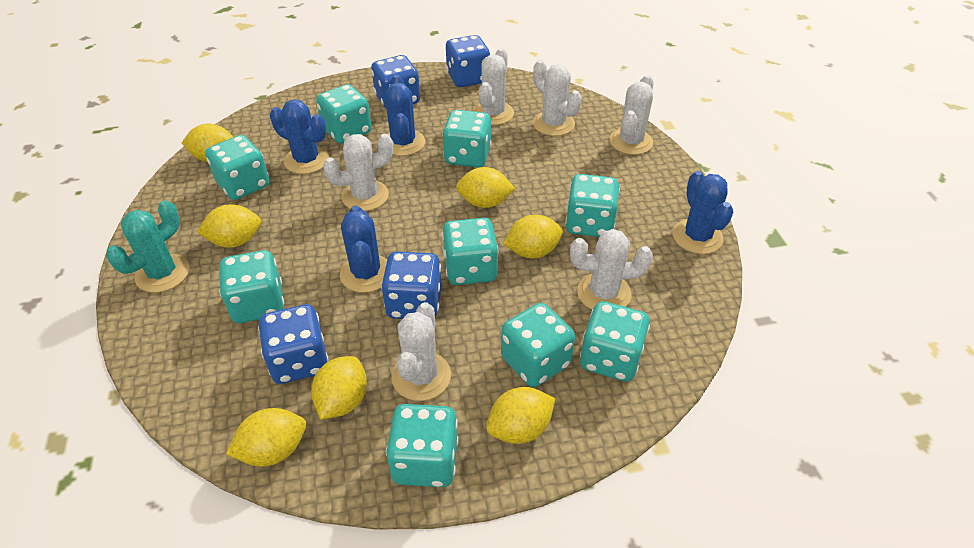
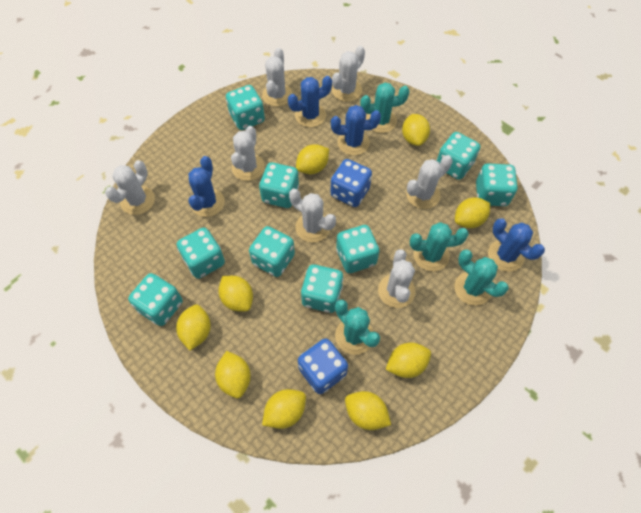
blue dice: [258,304,329,384] [371,55,420,108] [381,251,442,319] [446,35,490,87] = 4 -> [298,338,348,394] [330,159,372,207] = 2
turquoise cactus: [106,200,189,293] = 1 -> [335,300,380,355] [360,82,410,133] [410,222,469,272] [454,249,509,306] = 4
white cactus: [323,134,393,211] [391,302,451,401] [473,48,514,125] [533,60,582,136] [570,229,653,310] [609,75,654,155] = 6 -> [105,160,155,215] [231,126,265,181] [262,48,293,107] [289,189,336,243] [332,46,365,102] [378,249,415,308] [406,155,453,209] = 7
yellow lemon: [182,123,233,162] [197,204,261,248] [226,408,306,466] [311,356,367,419] [456,167,515,208] [486,387,555,444] [503,215,563,258] = 7 -> [176,304,211,351] [215,351,251,398] [218,276,253,311] [262,389,306,429] [296,144,329,174] [345,391,391,430] [386,343,431,378] [402,114,430,146] [455,197,490,228] = 9

